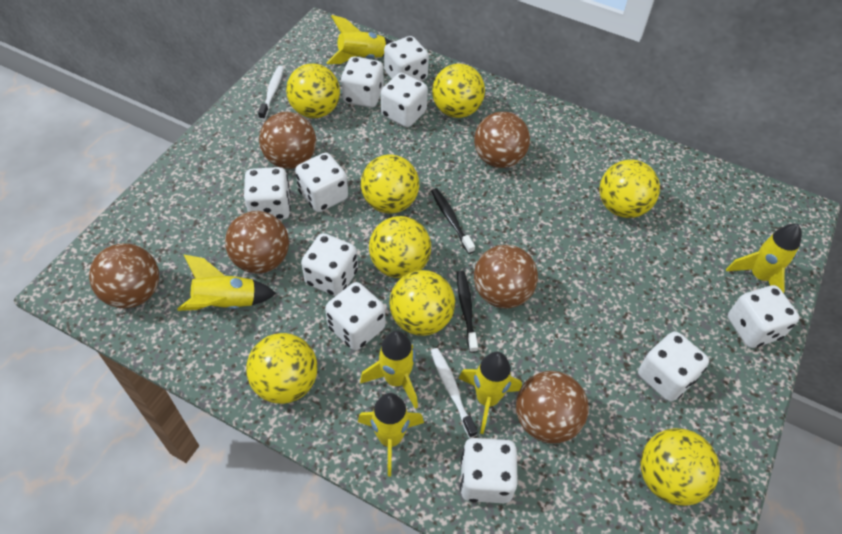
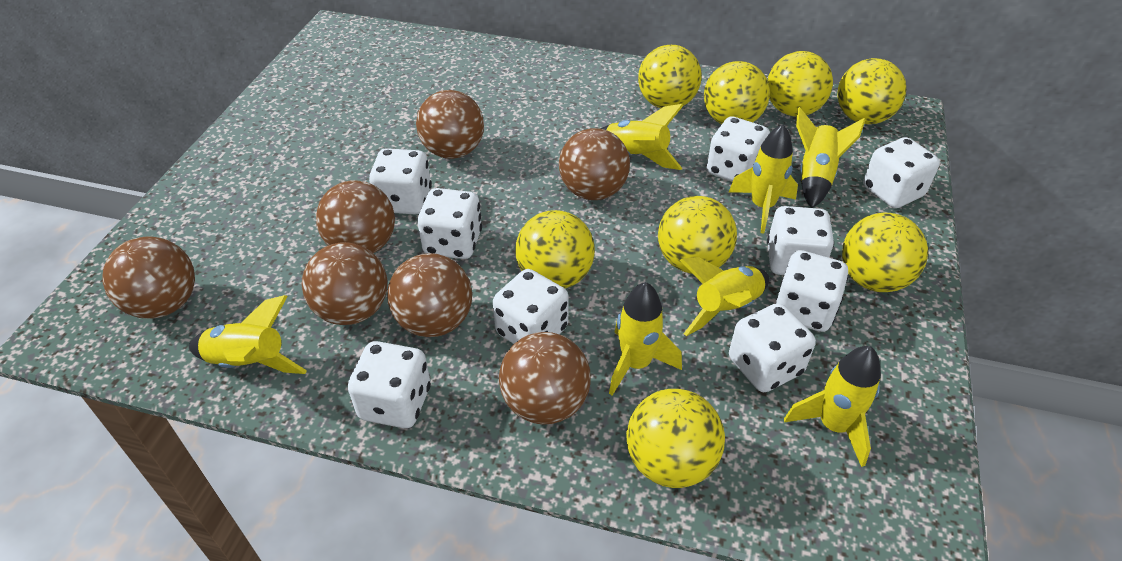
black toothbrush: [431,188,475,254] [457,271,478,353] = 2 -> none = 0
brown ball: [89,243,159,308] [225,211,289,273] [259,112,316,169] [474,112,530,168] [474,245,538,308] [516,371,589,444] = 6 -> [102,236,195,319] [302,242,387,325] [316,180,395,253] [387,253,472,337] [416,90,484,159] [499,332,591,425] [559,128,630,200] = 7
white dice: [244,167,291,220] [295,153,348,212] [301,233,358,296] [325,282,385,351] [341,57,384,108] [381,73,428,128] [384,36,429,81] [460,438,518,503] [638,331,709,402] [728,285,800,348] = 10 -> [348,341,431,428] [369,148,432,214] [418,188,482,259] [493,269,569,344] [707,116,770,182] [729,303,816,392] [767,206,834,275] [776,250,849,332] [863,137,940,208] = 9
white toothbrush: [258,66,284,120] [431,348,478,438] = 2 -> none = 0
yellow rocket: [177,255,276,311] [327,15,392,64] [358,393,424,476] [360,331,418,409] [458,352,522,434] [726,224,802,293] = 6 -> [189,295,307,374] [600,104,684,170] [609,282,682,396] [680,257,770,336] [729,124,798,234] [784,346,881,467] [796,107,865,208] = 7

